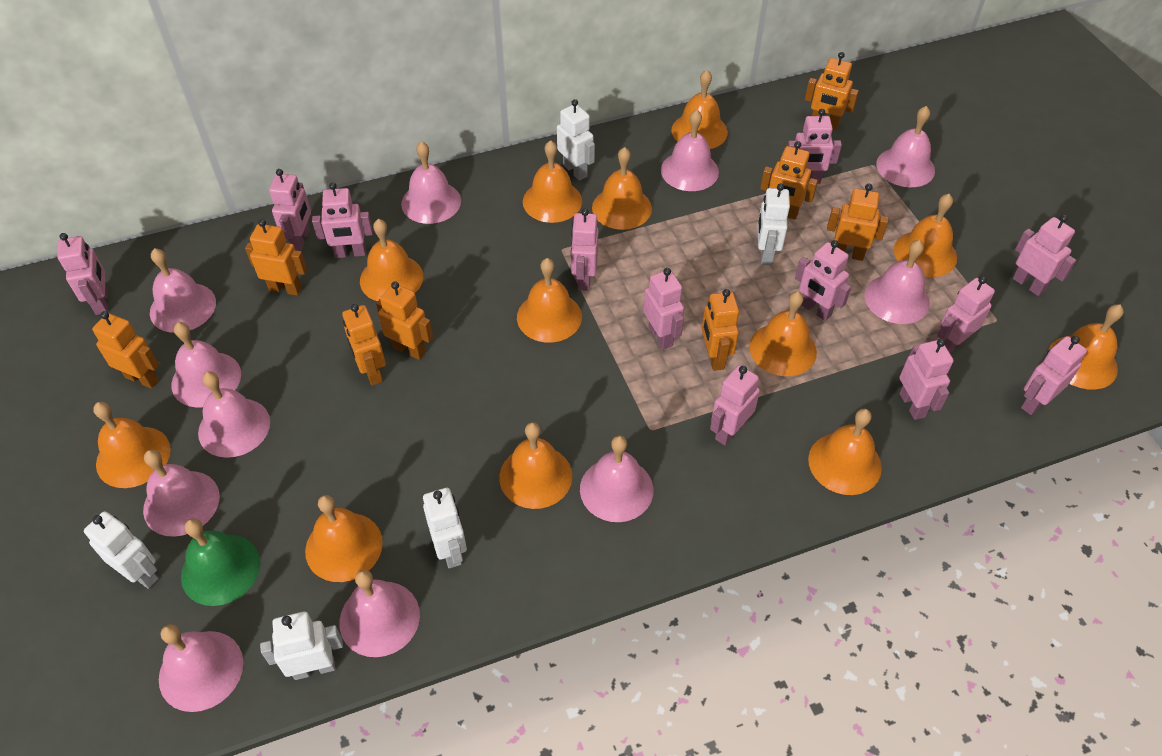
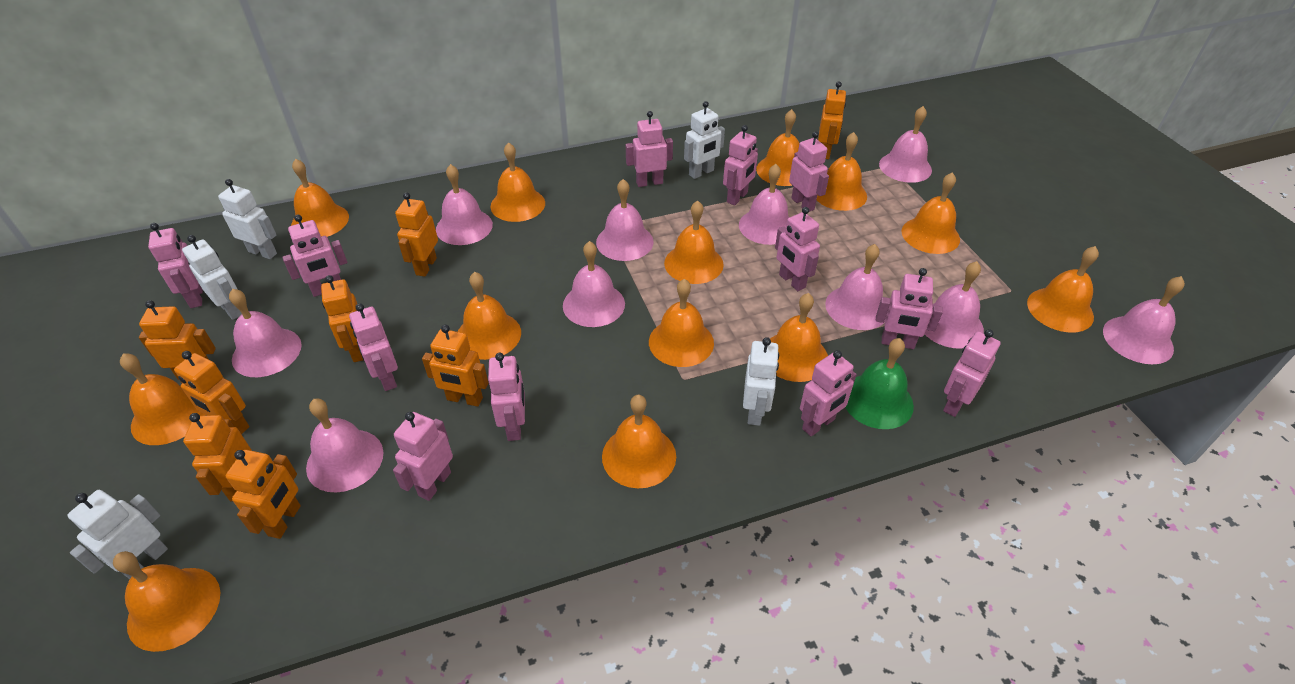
orange bell: [93,402,171,488] [305,495,383,582] [360,219,423,301] [499,422,572,509] [517,258,582,343] [523,140,582,223] [592,147,652,230] [672,70,728,149] [749,291,817,376] [808,409,882,495] [894,194,957,277] [1048,304,1124,390] = 12 -> [113,551,220,652] [120,353,206,445] [291,159,349,237] [458,272,521,360] [490,142,545,222] [602,395,676,488] [649,279,714,367] [664,200,724,284] [756,109,799,186] [770,293,828,382] [817,132,867,211] [901,172,960,254] [1027,246,1099,333] = 13
pink bell: [143,449,220,537] [150,248,216,333] [159,624,243,712] [171,322,241,408] [198,371,270,458] [339,570,420,657] [401,141,461,224] [580,435,653,522] [661,110,719,191] [864,240,930,324] [876,106,935,187] = 11 -> [229,289,302,377] [306,398,383,493] [436,164,493,245] [563,241,625,327] [596,179,654,261] [739,164,790,245] [825,244,885,330] [879,106,932,183] [925,261,984,349] [1103,276,1185,364] = 10

